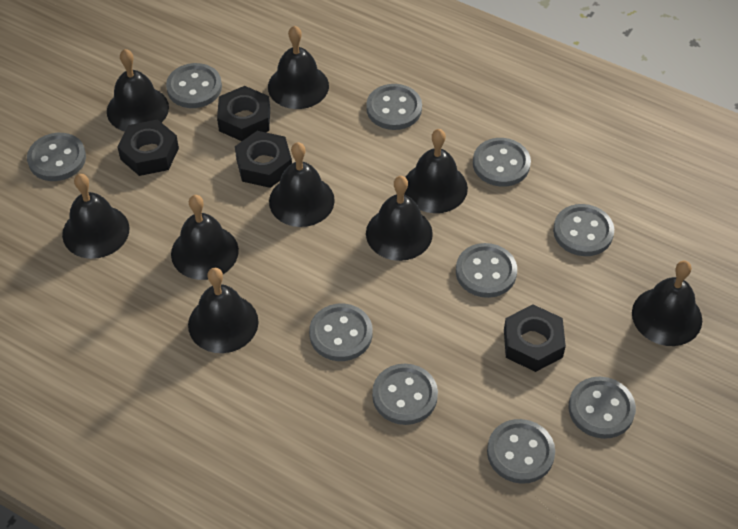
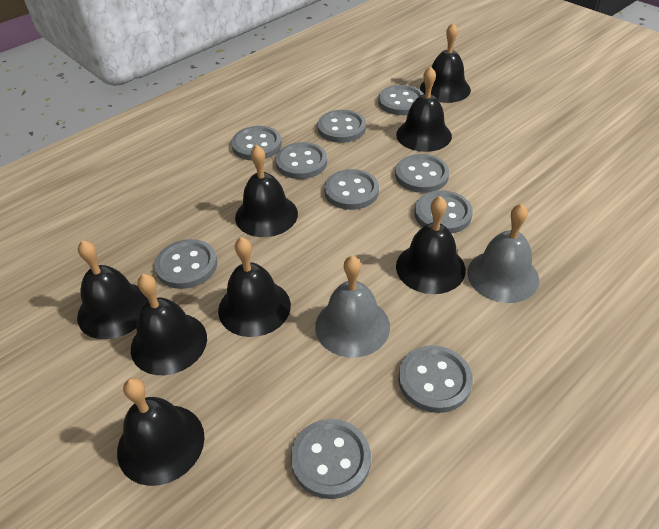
black bell: [62,174,130,259] [107,49,169,131] [171,195,239,280] [188,268,258,353] [268,25,329,109] [269,142,335,227] [366,176,433,261] [404,129,468,213] [632,260,702,346] = 9 -> [77,240,149,339] [117,378,205,486] [131,274,207,375] [218,237,291,337] [235,145,298,237] [396,66,452,152] [396,196,466,294] [420,23,471,103] = 8
black nut: [118,119,179,176] [217,86,270,141] [235,131,292,188] [504,304,566,372] = 4 -> none = 0
grey bell: none = 0 -> [315,256,390,358] [467,204,539,303] = 2

